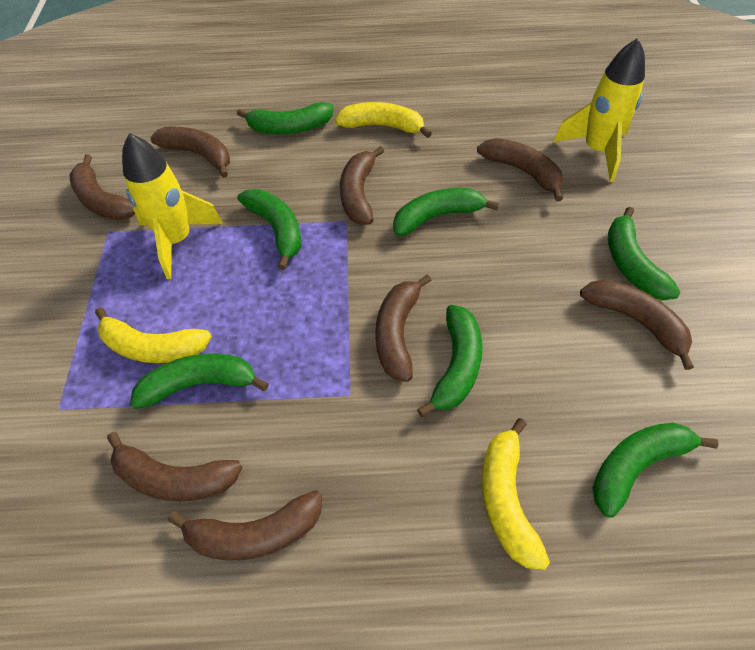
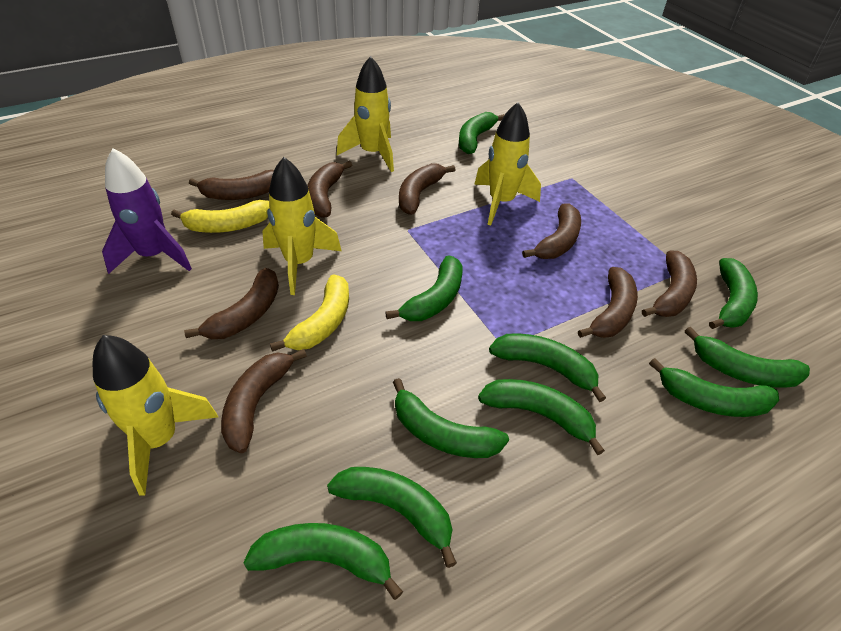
green banana: [130,353,269,409] [237,102,333,134] [237,189,301,270] [393,188,499,237] [417,305,482,417] [593,423,719,518] [608,207,680,300] = 7 -> [243,523,403,600] [327,467,457,568] [385,255,462,321] [393,378,509,458] [459,112,505,154] [478,379,605,455] [489,333,606,402] [649,358,779,417] [685,327,810,388] [709,258,758,329] = 10
purple rocket: none = 0 -> [102,148,192,274] = 1
yellow banana: [95,307,212,363] [335,102,432,138] [482,418,550,570] = 3 -> [171,200,269,233] [270,274,349,352] = 2
yellow rocket: [122,133,223,279] [553,38,645,182] = 2 -> [93,335,218,496] [262,157,342,295] [337,56,394,172] [474,102,541,225] = 4

